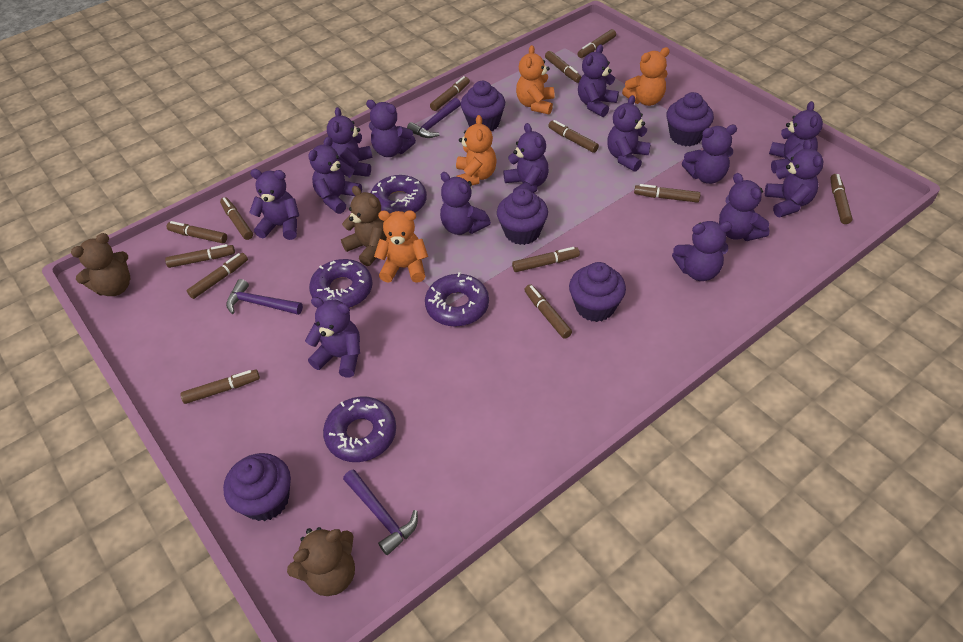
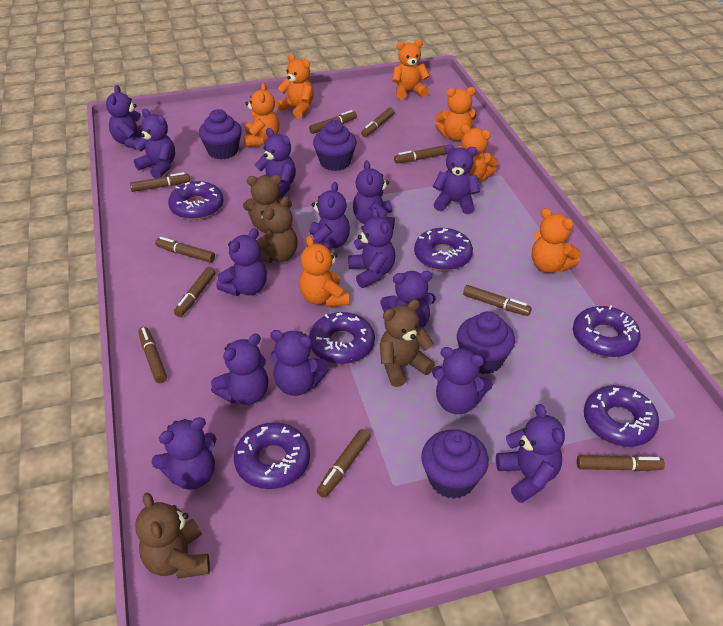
brown marker: [165,244,235,268] [167,221,227,243] [180,370,260,404] [187,253,248,299] [220,197,253,240] [430,76,470,111] [512,247,580,272] [524,284,572,339] [545,51,581,83] [548,120,599,153] [577,29,616,58] [634,184,700,203] [830,174,853,224] = 13 -> [130,172,190,192] [138,327,167,383] [155,237,215,263] [174,267,216,317] [309,110,357,134] [317,429,370,498] [361,108,395,137] [394,145,446,163] [463,285,532,316] [577,455,665,471] = 10
brown teddy bear: [71,233,130,296] [287,527,355,596] [341,186,387,266] = 3 -> [135,492,210,579] [243,175,292,233] [257,196,298,263] [380,299,435,387] = 4
orange teddy bear: [374,210,428,283] [456,115,497,186] [516,45,555,115] [622,47,670,106] = 4 -> [244,83,279,147] [276,54,314,119] [299,236,349,307] [392,39,430,100] [435,87,476,141] [458,124,498,181] [532,208,581,273] = 7
purple cupcake: [223,453,291,521] [461,81,505,131] [497,188,548,245] [569,262,626,322] [666,92,714,146] = 5 -> [199,109,242,159] [313,120,356,171] [421,429,489,499] [457,311,515,374] = 4
purple donut: [309,259,373,308] [323,397,396,462] [371,175,427,214] [425,272,489,327] = 4 -> [168,181,223,220] [234,422,310,489] [309,312,375,364] [414,228,473,271] [573,305,641,357] [584,385,659,447] = 6
purple hammer: [226,279,303,315] [343,469,418,555] [407,98,461,138] = 3 -> none = 0

